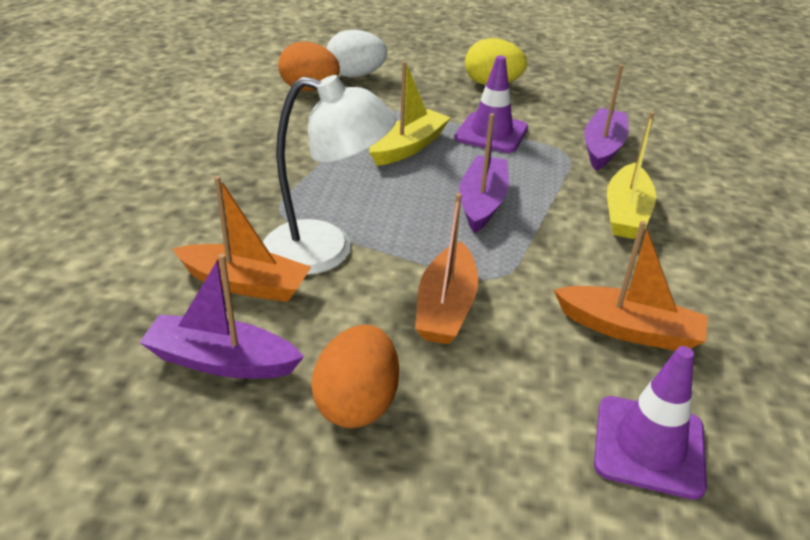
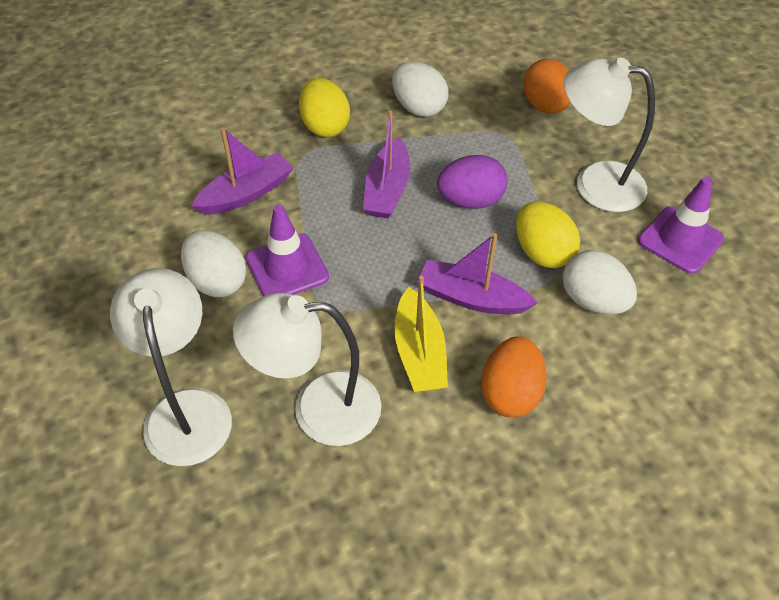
orange boat: [172,176,311,302] [415,193,478,344] [554,221,708,351] = 3 -> none = 0
purple egg: none = 0 -> [437,155,508,209] = 1
white egg: [327,30,387,77] = 1 -> [181,230,247,297] [392,61,449,117] [563,250,637,314] = 3
white lamp: [263,75,397,275] = 1 -> [110,268,232,466] [233,293,381,446] [564,57,655,212] = 3
yellow boat: [369,61,450,166] [607,112,656,239] = 2 -> [394,276,448,392] = 1
yellow egg: [465,38,527,86] = 1 -> [299,78,350,137] [516,201,580,268] = 2

